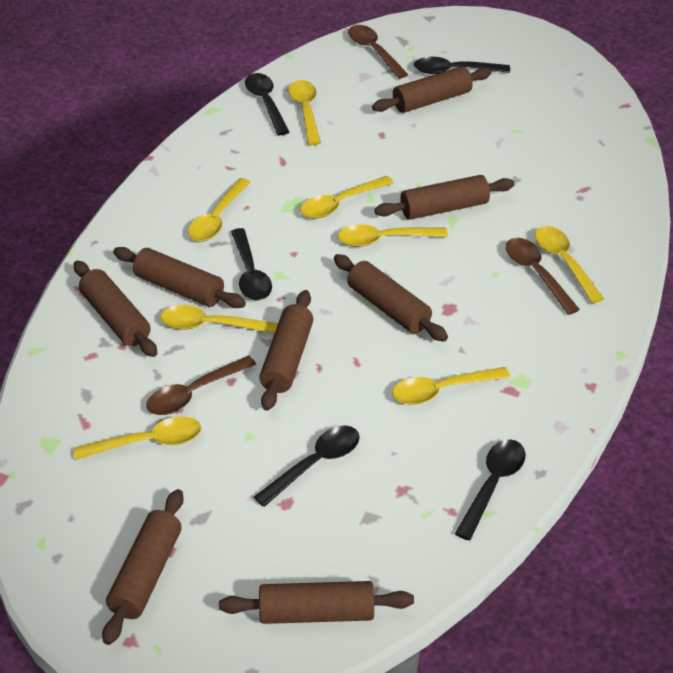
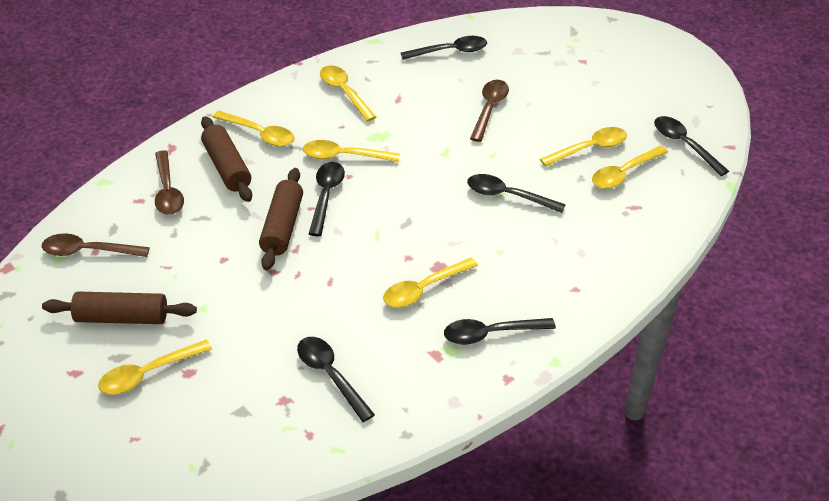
black spoon: [231,228,272,300] [245,73,289,135] [254,425,360,507] [414,57,510,74] [455,439,526,540] = 5 -> [297,337,375,422] [309,162,345,236] [401,36,487,60] [444,318,556,345] [467,174,566,213] [654,116,729,176] = 6
brown rolling pin: [74,260,157,357] [102,489,184,645] [113,247,246,308] [219,581,414,624] [259,290,313,411] [334,254,448,342] [372,66,492,113] [374,175,515,220] = 8 -> [42,291,197,324] [201,116,252,202] [259,168,303,270] = 3
yellow spoon: [73,416,201,460] [160,305,278,334] [188,178,251,241] [288,80,321,145] [300,176,394,219] [337,225,448,247] [392,367,510,405] [535,226,604,303] = 8 -> [98,340,212,395] [213,111,295,147] [303,140,400,162] [320,65,376,121] [383,258,478,308] [540,127,627,167] [592,146,668,189] = 7

